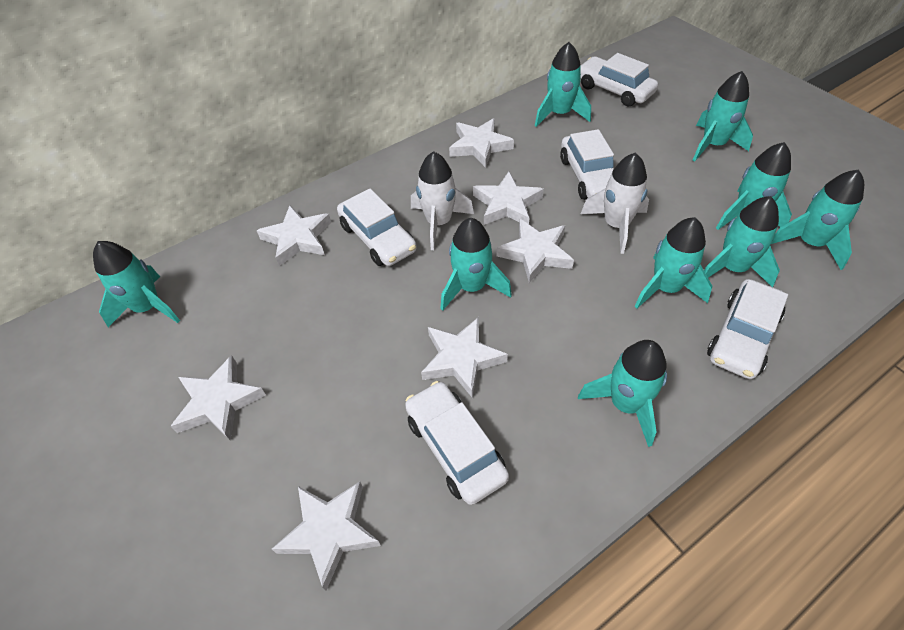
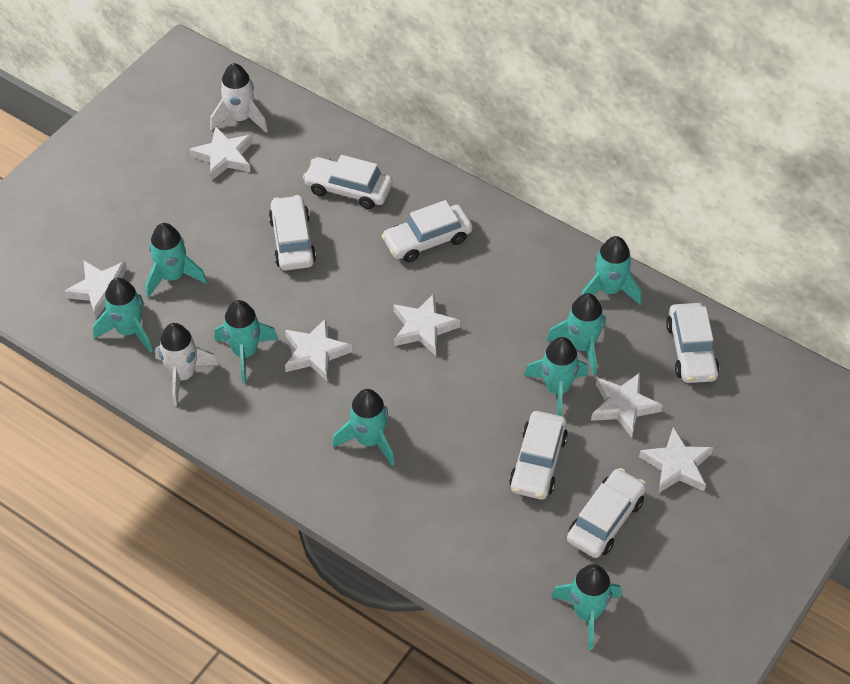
turquoise rocket: [93,241,180,327] [440,218,512,311] [535,42,591,127] [578,340,667,447] [634,217,712,308] [693,71,753,161] [704,196,780,287] [716,142,792,230] [771,169,864,270] = 9 -> [93,278,153,353] [146,223,207,298] [214,300,278,383] [332,389,394,466] [524,337,589,416] [547,293,606,375] [551,564,621,650] [581,236,642,305] = 8
white car: [337,189,417,266] [405,381,509,505] [560,129,614,200] [581,53,658,107] [707,279,788,379] = 5 -> [269,195,316,270] [303,155,393,209] [381,200,473,262] [509,411,568,499] [567,468,646,558] [666,303,719,383] = 6
white star: [171,355,266,440] [257,205,331,266] [272,481,381,591] [421,317,508,398] [449,118,514,168] [473,172,544,225] [497,219,574,283] = 7 -> [64,260,127,319] [189,126,253,181] [285,318,352,381] [394,293,460,356] [591,373,663,437] [639,427,713,493] = 6

